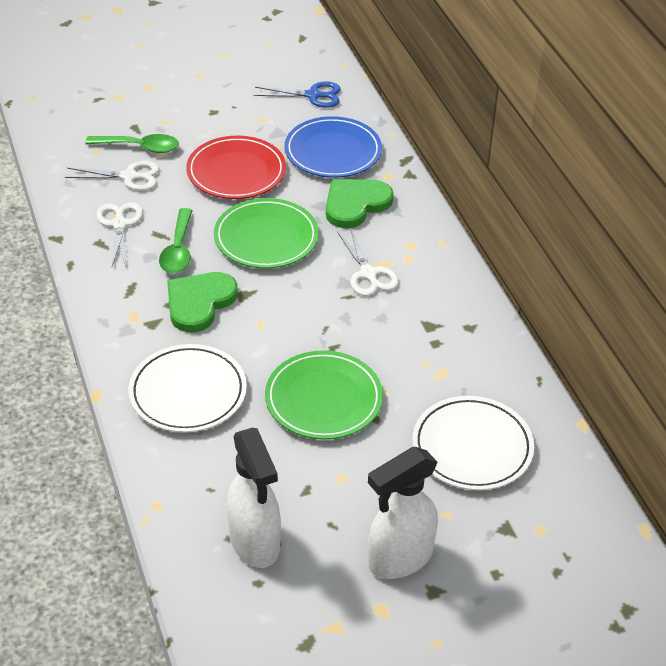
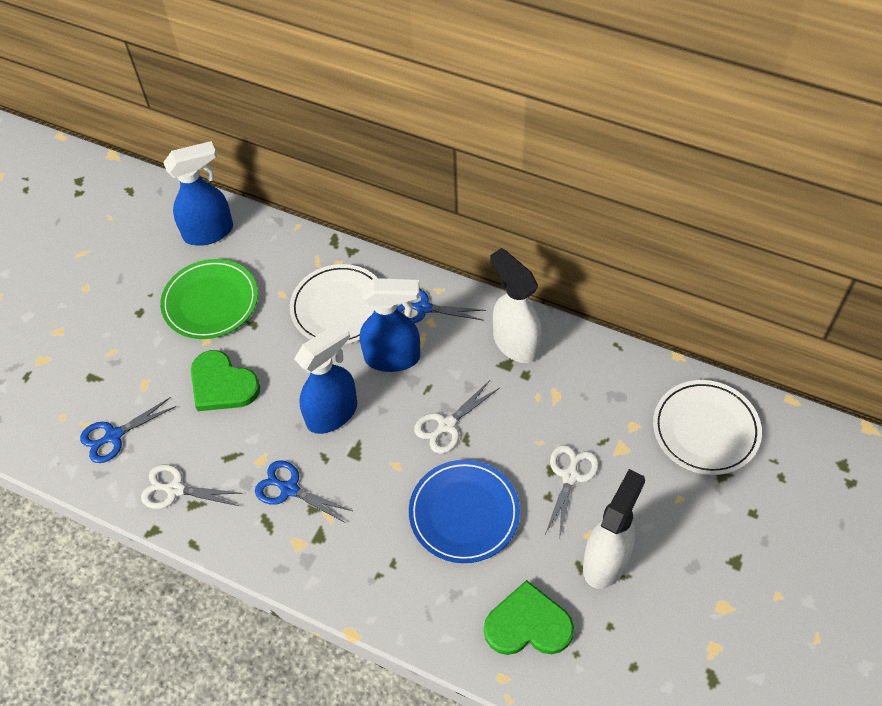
blue scissors: [254,81,341,108] = 1 -> [80,397,176,463] [255,460,352,522] [397,289,486,323] = 3
blue spray bottle: none = 0 -> [163,141,233,246] [294,322,357,434] [360,278,420,372] = 3
green plate: [214,198,319,268] [265,350,383,440] = 2 -> [160,259,258,339] = 1
green spoon: [85,134,179,153] [159,208,193,273] = 2 -> none = 0
red plate: [186,136,286,199] = 1 -> none = 0

